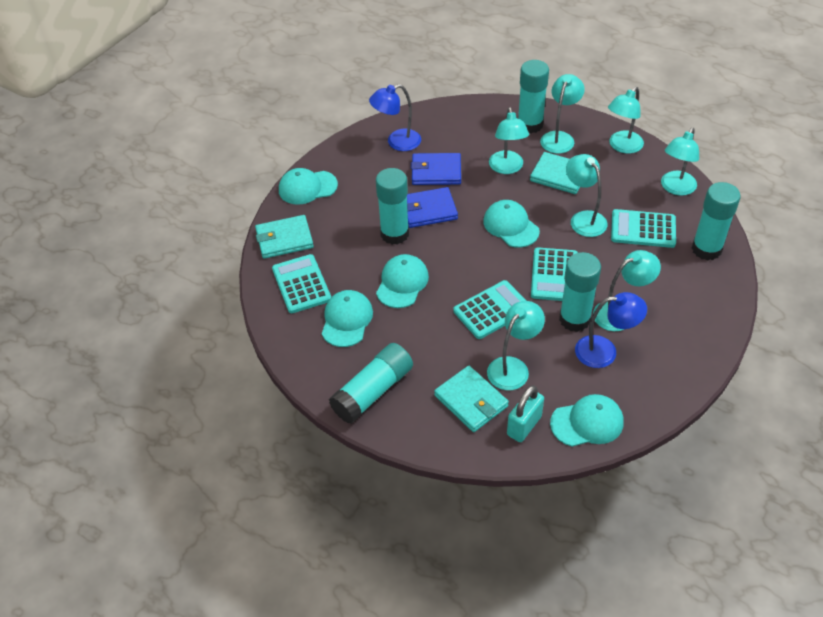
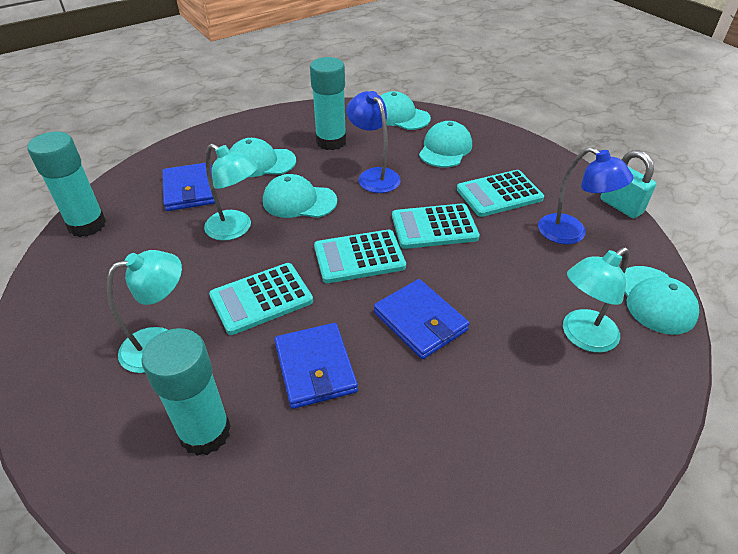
blue wallet: [407,187,458,228] [411,153,461,185] = 2 -> [162,163,215,211] [274,323,358,409] [374,279,470,359] = 3
turquoise glue stick: [329,343,413,424] [376,168,409,245] [518,60,549,133] [559,252,601,332] [692,182,741,261] = 5 -> [27,131,106,237] [141,328,231,456] [310,57,346,150] = 3
turquoise lamp: [487,301,545,390] [489,107,529,174] [540,74,585,154] [566,154,608,237] [593,250,661,331] [608,87,644,154] [661,128,699,196] = 7 -> [107,250,182,373] [204,143,258,241] [563,247,629,353] = 3
turquoise wallet: [255,215,314,259] [434,366,509,432] [530,152,580,194] = 3 -> none = 0

